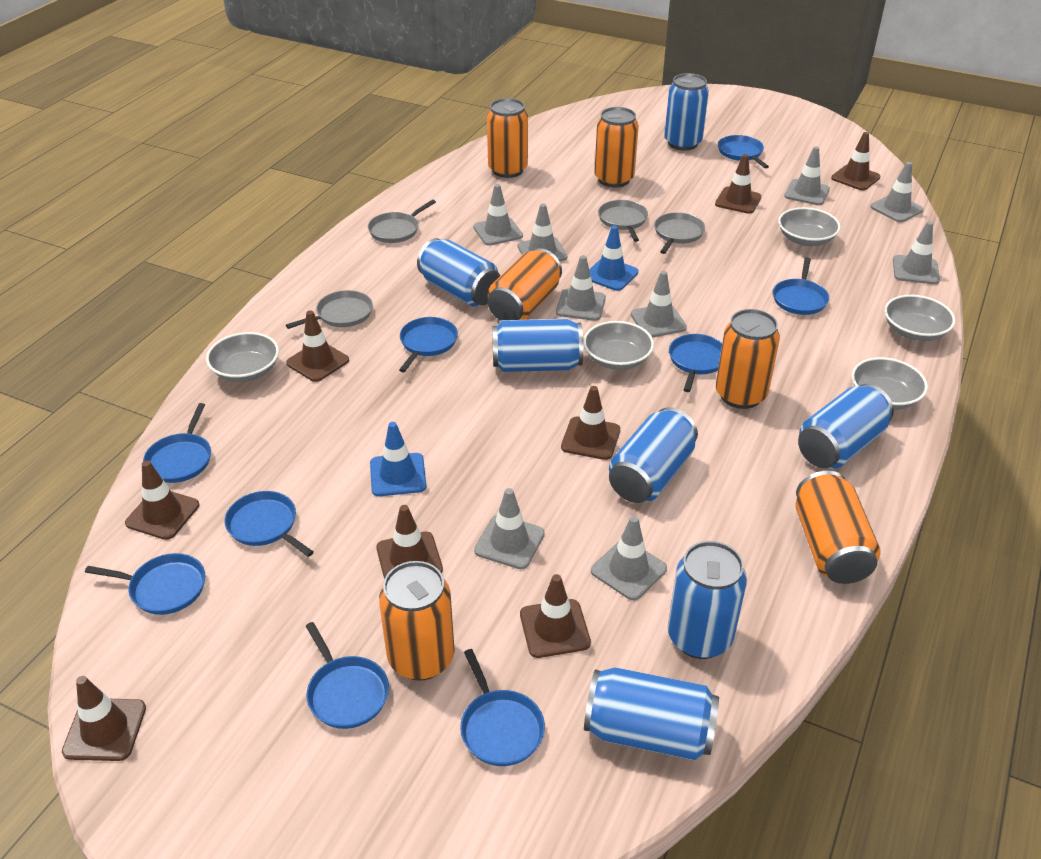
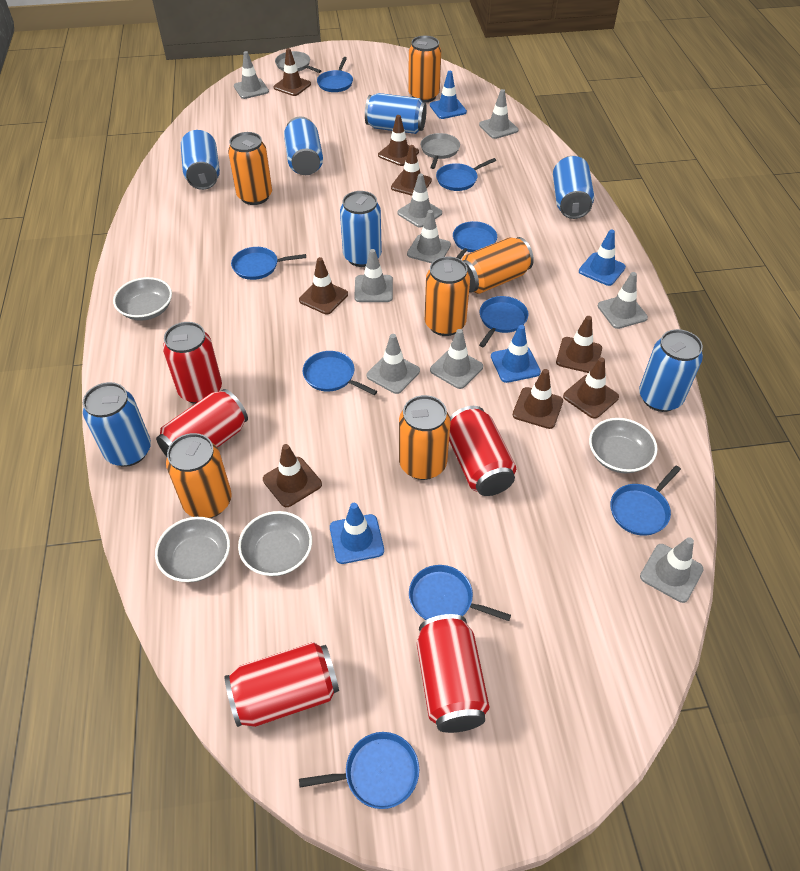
blue traffic cone: [370,422,426,496] [589,226,638,291] = 2 -> [330,503,384,564] [430,71,467,119] [491,325,541,383] [579,229,626,286] = 4
grey bowl: [206,332,279,382] [583,321,654,370] [778,207,841,246] [852,357,928,410] [884,295,955,341] = 5 -> [113,277,172,321] [155,517,230,582] [238,511,312,576] [589,418,658,473] = 4
grey pan: [286,290,373,329] [368,200,436,243] [598,200,648,242] [654,212,705,254] = 4 -> [275,51,321,73] [421,133,460,169] = 2
red can: none = 0 -> [156,389,248,457] [163,322,222,404] [224,642,339,727] [417,614,490,733] [449,406,516,496] = 5

